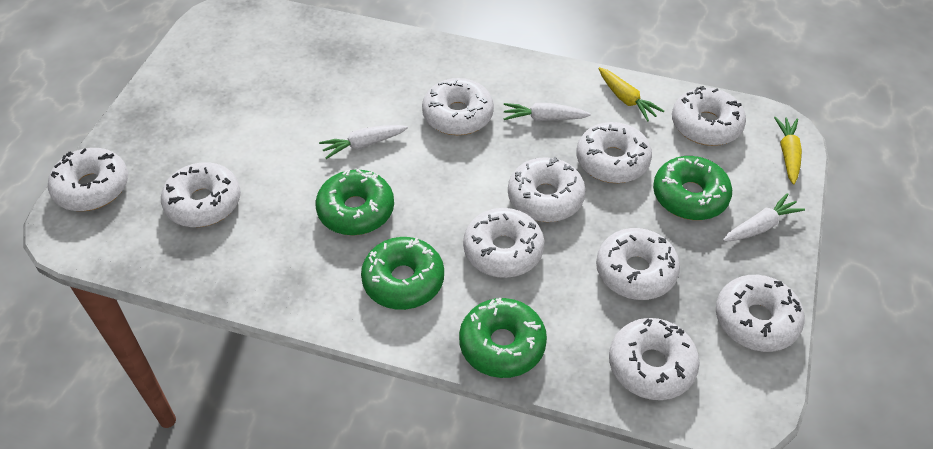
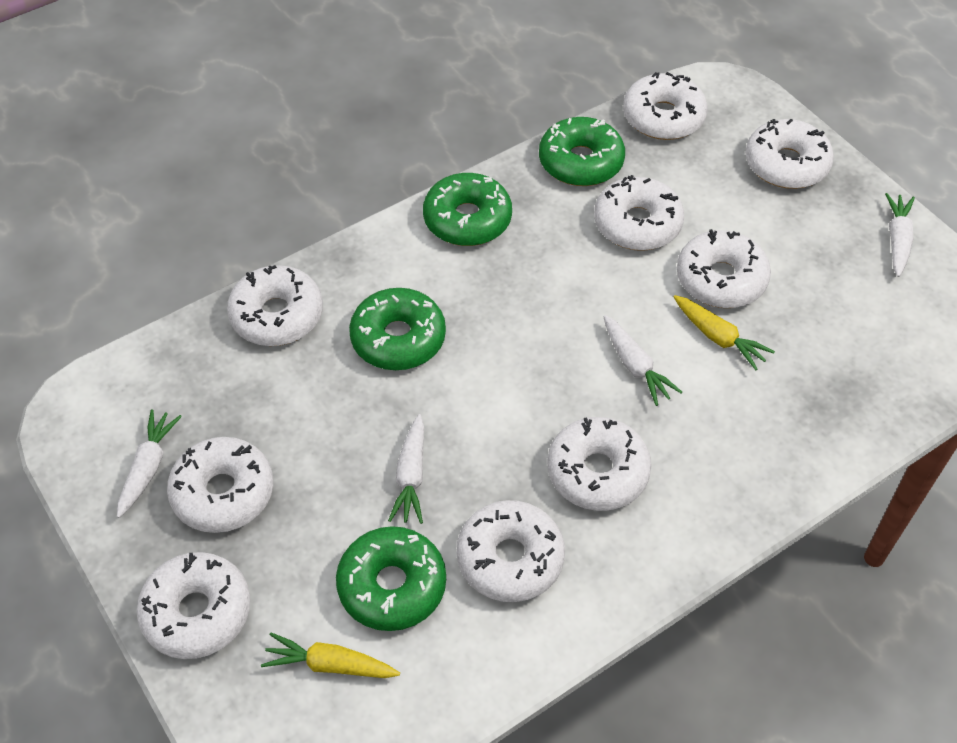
white carrot: [319,125,408,159] [504,103,591,121] [723,193,805,241] = 3 -> [117,409,182,518] [388,414,424,524] [603,315,682,406] [885,193,915,277] = 4
white donut: [48,148,128,211] [161,162,241,227] [422,78,494,135] [463,208,544,278] [508,157,585,222] [576,122,652,183] [596,228,680,300] [609,318,700,400] [672,86,746,146] [716,275,805,352] = 10 -> [136,552,250,659] [167,437,273,533] [227,265,323,346] [456,500,565,602] [547,417,652,511] [594,175,684,251] [623,72,708,140] [677,229,771,308] [745,119,834,189] = 9

